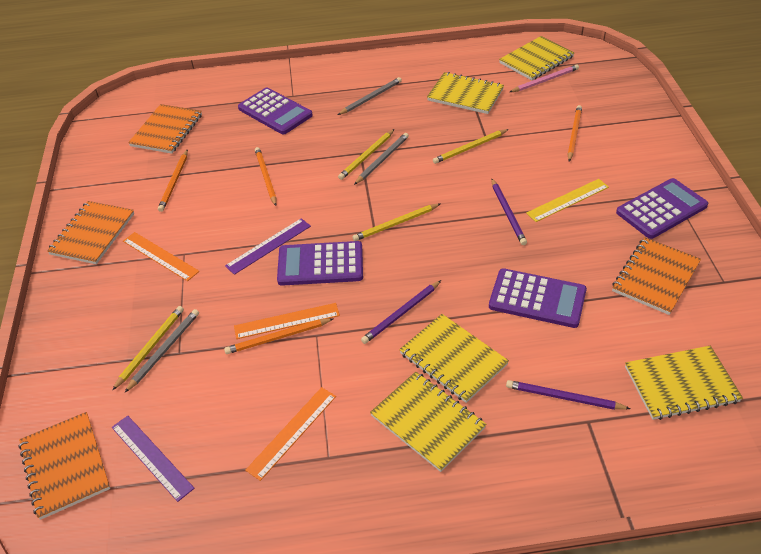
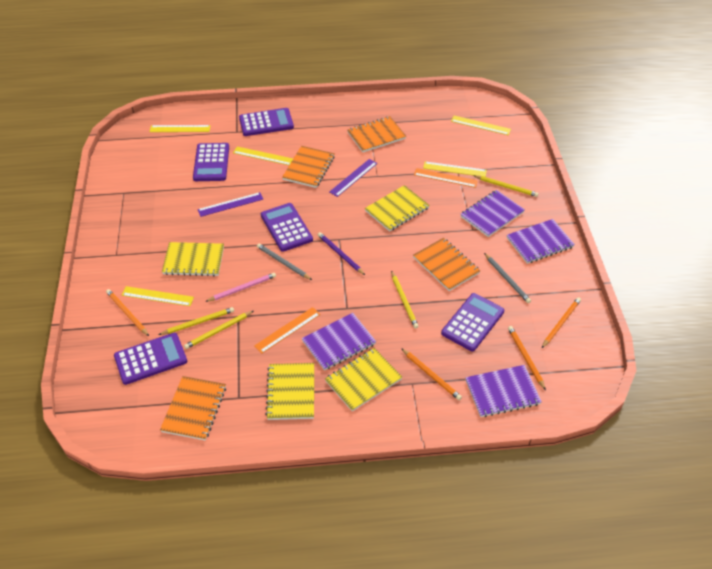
grey pencil: [125,309,199,392] [338,77,402,115] [354,133,409,185] = 3 -> [257,243,312,280] [484,253,531,303] = 2
orange ruler: [123,232,199,281] [234,303,340,339] [245,387,336,481] = 3 -> [254,307,320,354] [414,168,478,188] = 2
purple calculator: [238,87,313,134] [277,241,363,286] [489,268,587,328] [616,178,708,239] = 4 -> [114,333,187,385] [193,143,229,181] [239,108,294,136] [261,203,313,252] [441,293,504,351] = 5
purple notebook: none = 0 -> [302,313,376,370] [460,190,525,237] [465,365,542,417] [507,219,575,264] = 4
purple pencil: [361,280,441,344] [491,178,527,245] [506,380,631,410] = 3 -> [318,232,365,275] = 1
yellow notebook: [370,372,486,472] [399,314,509,403] [427,72,504,114] [499,36,574,80] [625,346,743,420] = 5 -> [162,242,224,276] [265,363,314,420] [325,348,402,411] [365,185,430,231] = 4
yellow ruler: [526,179,609,222] = 1 -> [122,286,194,306] [150,125,211,132] [233,147,293,165] [423,162,487,177] [451,115,511,135] = 5

